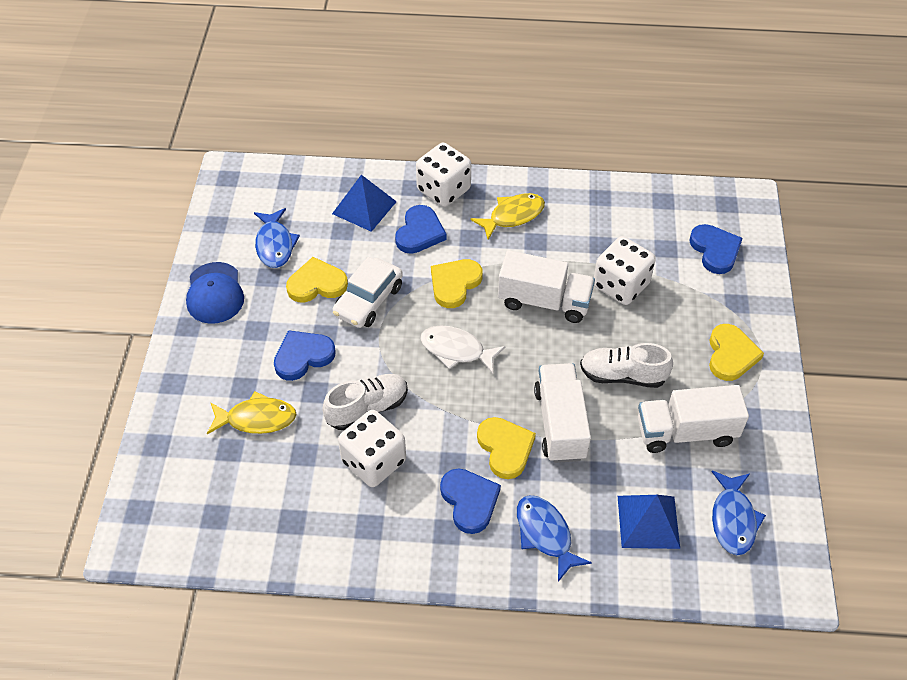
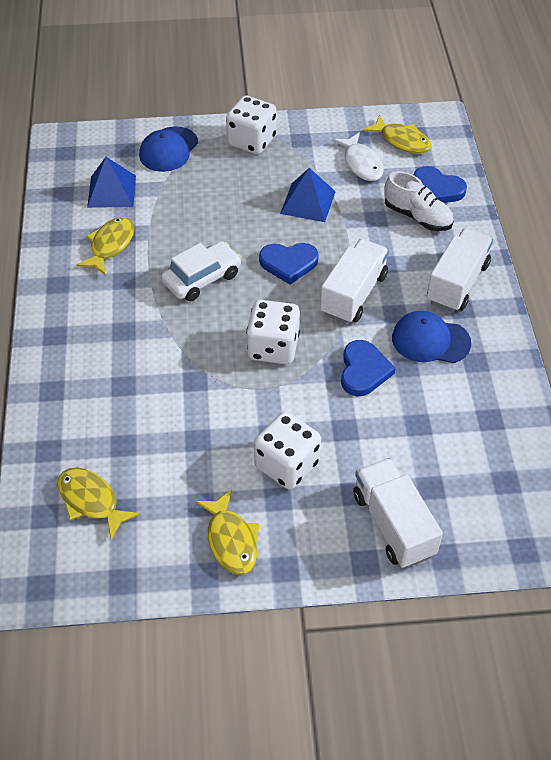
blue cap: [186,262,244,324] = 1 -> [139,126,198,172] [392,311,471,363] = 2
blue fish: [254,208,300,268] [517,495,592,582] [711,471,766,555] = 3 -> none = 0
blue heart: [274,330,336,381] [395,205,447,254] [440,468,501,534] [689,224,743,274] = 4 -> [259,243,319,285] [341,340,395,396] [413,166,467,203] = 3
white shoe: [322,374,408,430] [580,343,673,388] = 2 -> [384,171,454,231] = 1
yellow fish: [207,391,297,434] [471,193,545,240] = 2 -> [57,468,140,540] [76,217,134,275] [195,490,260,575] [363,115,432,154] = 4
yellow heart: [286,257,348,302] [431,259,483,308] [477,417,536,479] [709,324,764,381] = 4 -> none = 0

